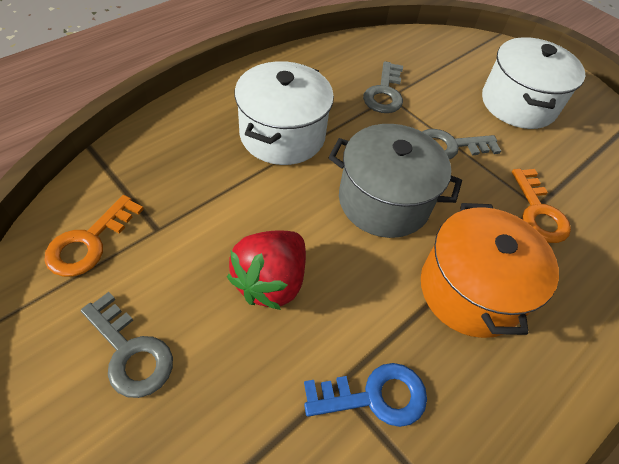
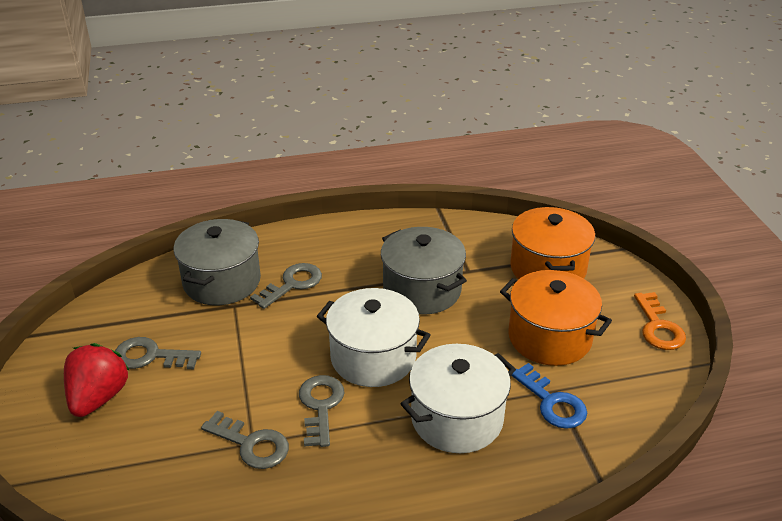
grey key: [81,292,173,398] [363,61,403,113] [422,129,501,160] = 3 -> [115,337,201,369] [201,411,289,469] [250,263,322,309] [299,375,345,447] = 4
grey pot: [328,124,462,238] = 1 -> [174,219,261,305] [381,227,467,315] = 2
orange key: [44,195,144,277] [512,169,571,243] = 2 -> [634,292,686,350] = 1
orange pot: [421,203,559,338] = 1 -> [500,270,612,366] [510,207,595,279] = 2

